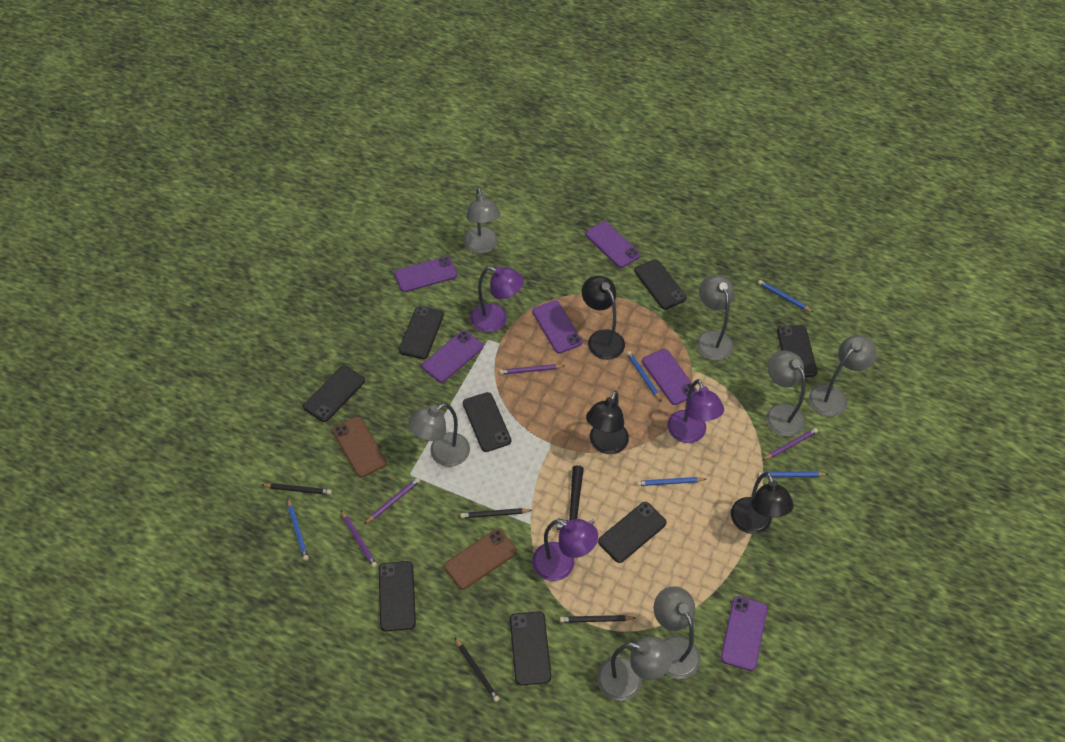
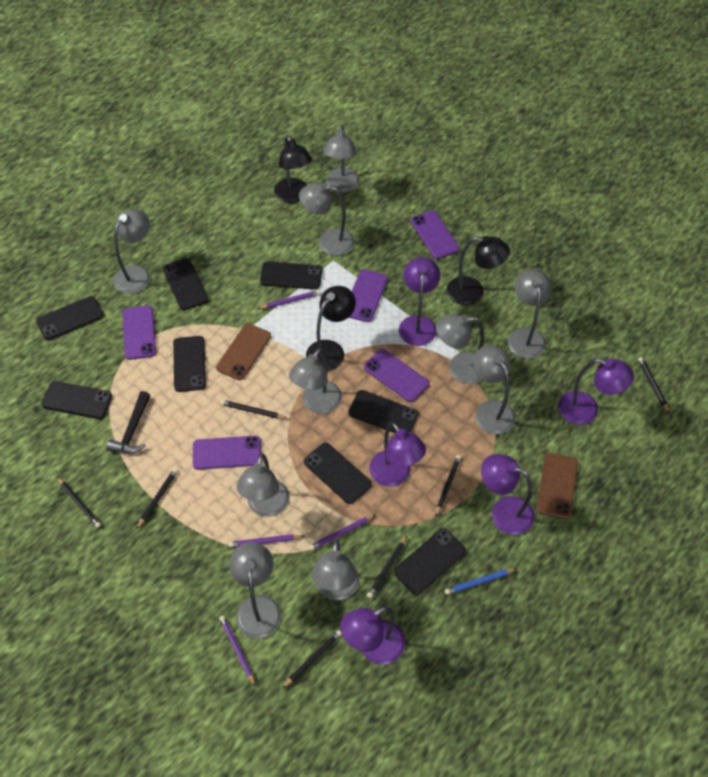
black pencil: [261,483,332,495] [455,638,500,702] [460,508,532,518] [560,615,635,623] = 4 -> [57,477,101,528] [137,468,178,529] [221,400,287,419] [282,630,342,688] [367,536,407,598] [435,455,461,517] [638,357,670,414] = 7
blue pencil: [287,499,309,561] [627,351,662,402] [637,477,706,486] [758,280,813,312] [758,471,828,477] = 5 -> [445,568,517,595] = 1
grey lamp: [408,403,470,467] [463,188,500,254] [597,636,673,701] [654,586,700,679] [696,275,734,361] [766,350,806,437] [809,335,877,417] = 7 -> [114,209,150,294] [229,542,281,638] [237,453,290,517] [289,348,342,414] [299,182,354,256] [312,539,360,600] [323,124,359,193] [436,314,484,384] [473,345,515,435] [508,269,552,359] = 10
purple lamp: [470,266,524,333] [532,519,598,581] [667,379,724,443] = 3 -> [340,606,405,665] [369,422,426,487] [399,257,440,346] [481,454,534,535] [558,359,634,425] = 5
purple phone: [394,256,457,292] [422,330,483,383] [532,300,582,354] [585,221,640,268] [642,349,698,405] [721,596,767,671] = 6 -> [122,305,156,360] [193,436,261,470] [348,269,388,322] [364,349,429,402] [411,210,460,259] = 5

